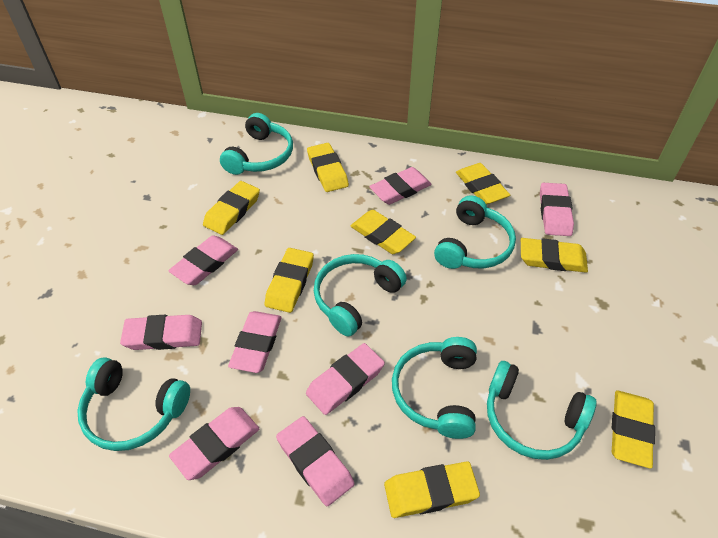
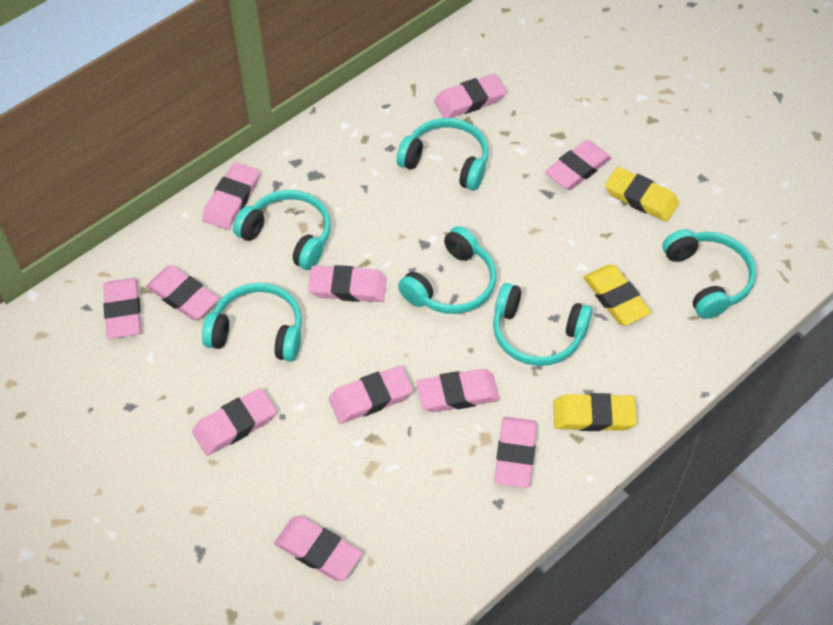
pink eraser: [120,315,202,350] [168,235,238,285] [169,407,259,480] [228,311,282,373] [276,416,354,506] [306,343,385,415] [369,167,432,205] [540,183,574,236] = 8 -> [103,278,141,339] [146,265,219,320] [192,388,276,456] [203,162,260,230] [274,516,362,581] [308,265,387,302] [329,366,413,424] [416,369,500,412] [434,74,506,118] [494,417,537,488] [545,140,611,190] = 11
yellow eraser: [203,181,260,235] [265,248,314,313] [307,143,349,192] [351,210,416,254] [384,461,480,518] [456,163,510,205] [521,238,588,273] [612,391,655,469] = 8 -> [553,393,637,431] [583,265,652,325] [605,167,679,222] = 3

